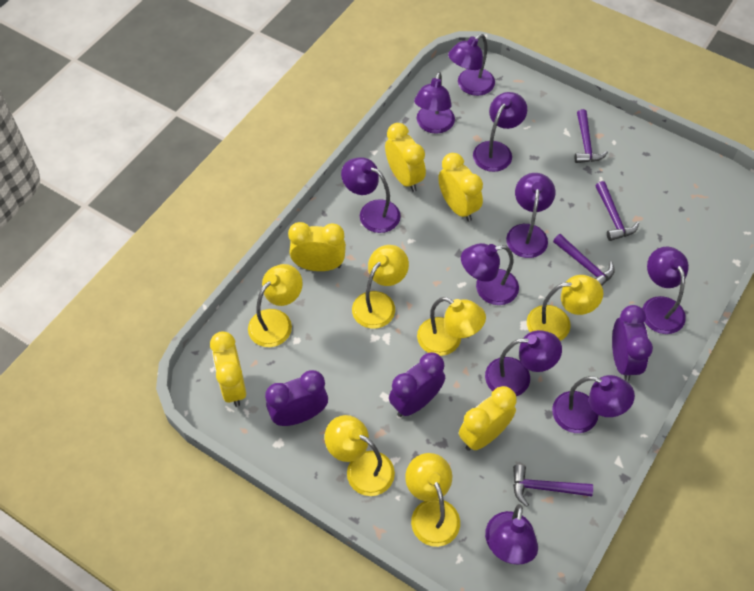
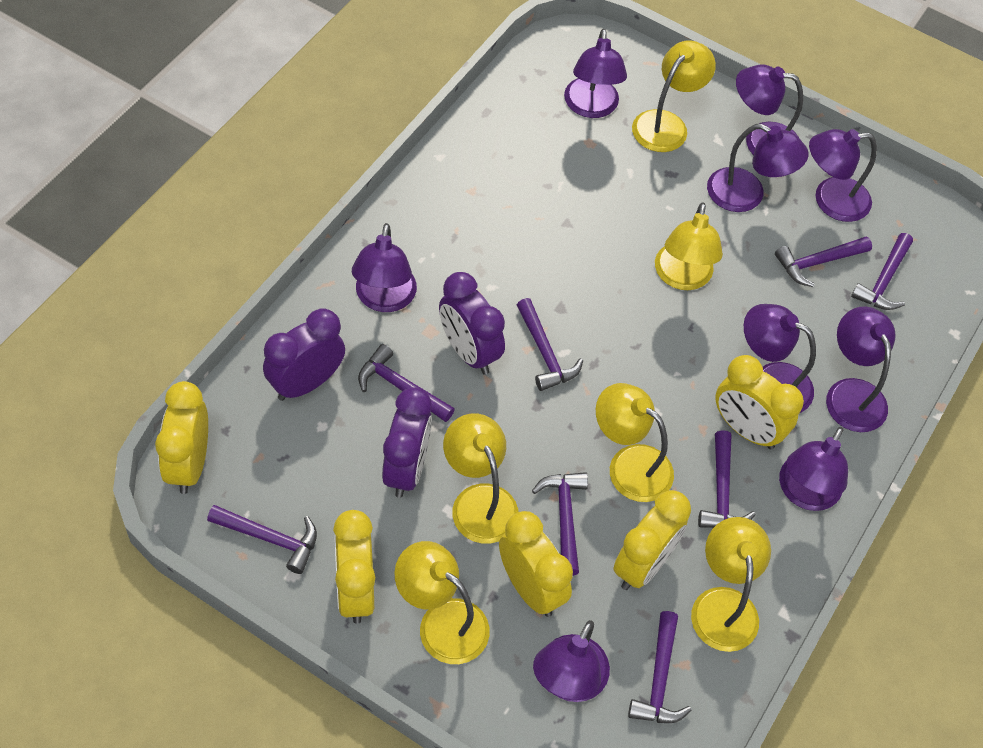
purple hammer: [513,465,593,507] [553,234,615,285] [575,109,608,163] [595,181,639,241] = 4 -> [207,505,317,574] [358,344,455,422] [517,298,583,391] [532,472,588,576] [628,611,691,723] [698,430,756,528] [775,236,872,287] [851,233,913,310] = 8
purple lamp: [341,157,401,233] [414,72,455,134] [448,34,495,96] [461,243,519,305] [473,92,527,172] [485,330,562,396] [485,504,538,565] [506,173,555,258] [552,375,635,433] [642,246,689,334] = 10 -> [352,223,417,312] [533,620,610,702] [564,29,627,118] [707,124,809,212] [736,65,803,155] [744,304,816,413] [779,427,848,511] [809,129,877,222] [826,306,896,432] = 9

